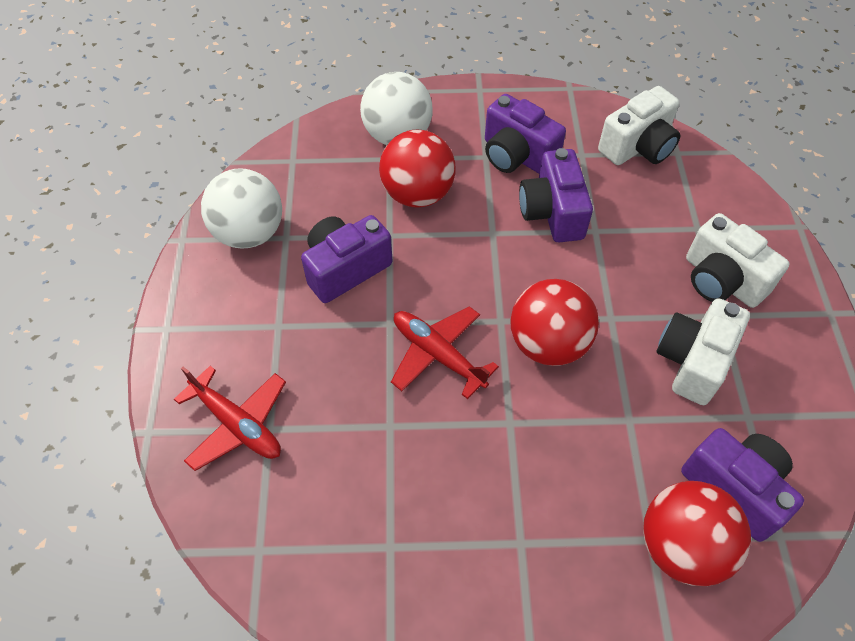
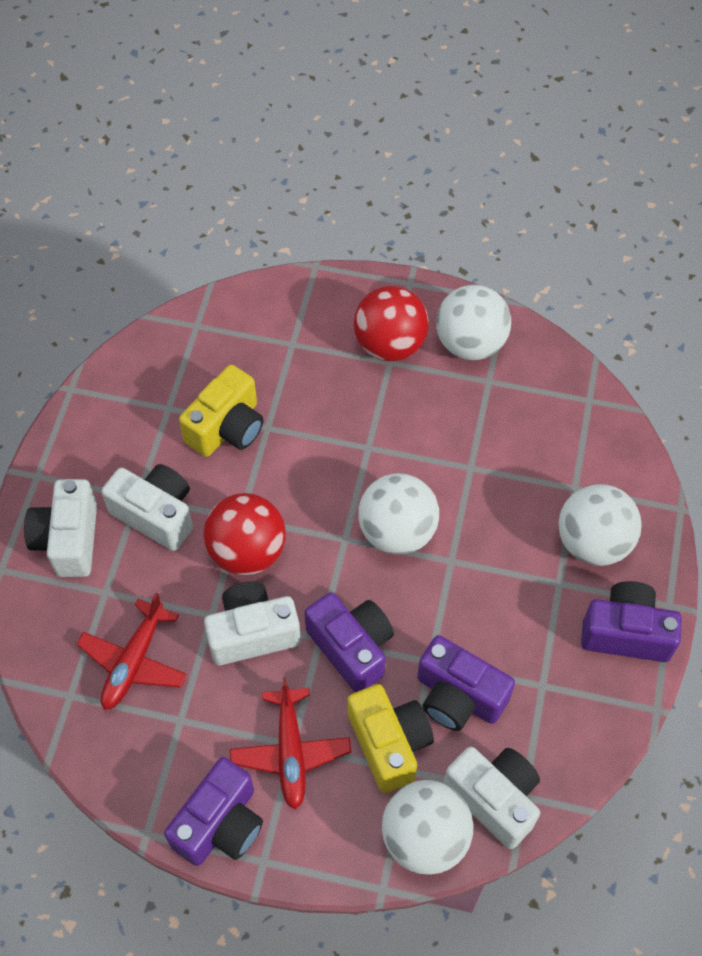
red ball: [379,130,455,208] [510,279,599,366] [643,481,751,586] = 3 -> [203,493,286,575] [354,286,429,361] = 2
white ball: [201,168,282,249] [360,72,432,145] = 2 -> [358,473,439,555] [382,780,474,875] [436,285,511,360] [558,484,641,566] = 4
white camera: [598,86,680,165] [656,298,750,405] [686,213,789,308] = 3 -> [24,479,97,577] [101,464,193,551] [204,581,301,665] [444,747,540,849] = 4
yellow camera: none = 0 -> [179,365,263,457] [348,684,434,793] = 2

